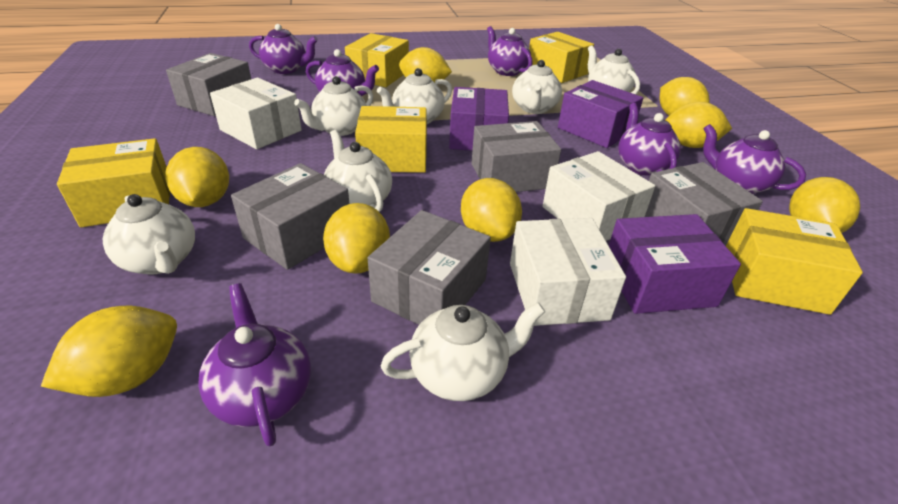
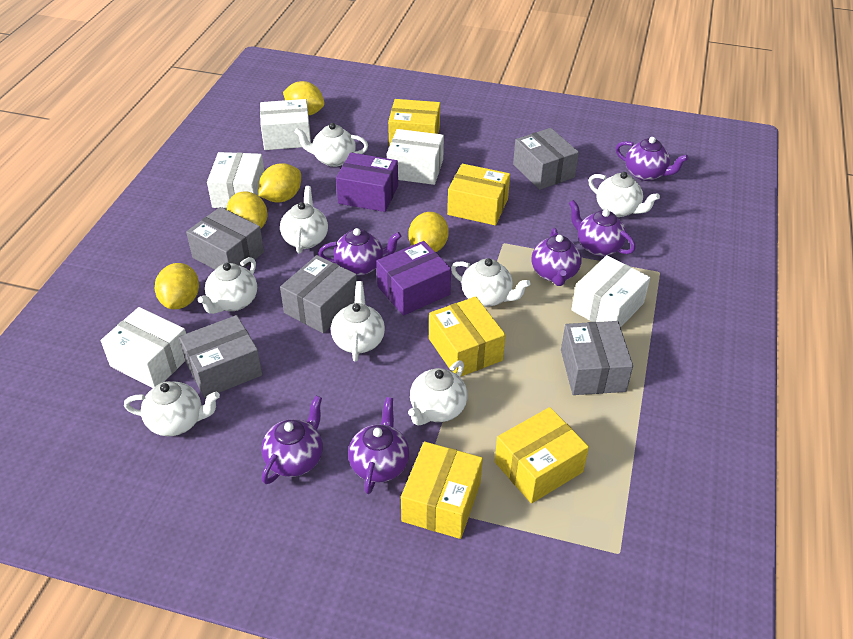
purple box: [449,87,509,151] [558,80,643,148] [609,214,741,314] = 3 -> [336,153,398,212] [376,241,451,316] = 2
white box: [210,78,302,149] [510,218,626,326] [543,151,655,241] = 3 -> [101,307,186,388] [207,152,264,208] [260,99,311,150] [387,129,444,185] [571,255,650,327] = 5
white teapot: [103,194,195,275] [294,76,373,136] [324,130,392,212] [377,68,452,124] [381,303,545,401] [512,60,562,114] [588,45,640,95] = 7 -> [124,381,220,436] [198,257,257,314] [280,186,328,254] [295,123,368,167] [331,281,385,362] [408,360,468,425] [451,258,530,307] [588,172,660,217] = 8
yellow lemon: [41,306,177,397] [166,147,229,207] [323,203,390,274] [399,47,452,85] [461,178,522,242] [660,77,710,116] [666,102,732,148] [789,177,860,233] = 8 -> [155,263,199,309] [227,191,268,229] [258,163,301,202] [283,81,325,115] [409,212,449,252] = 5

